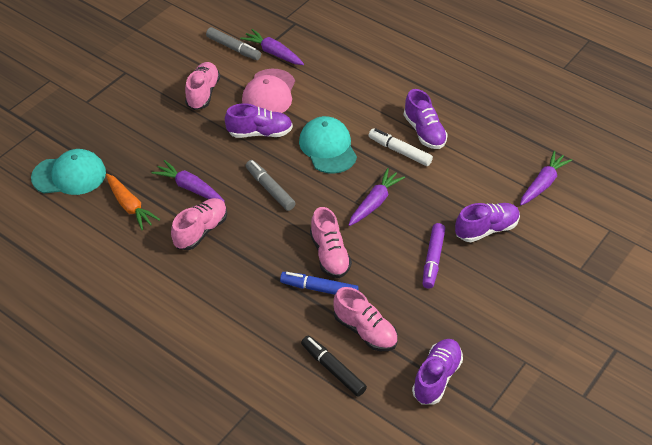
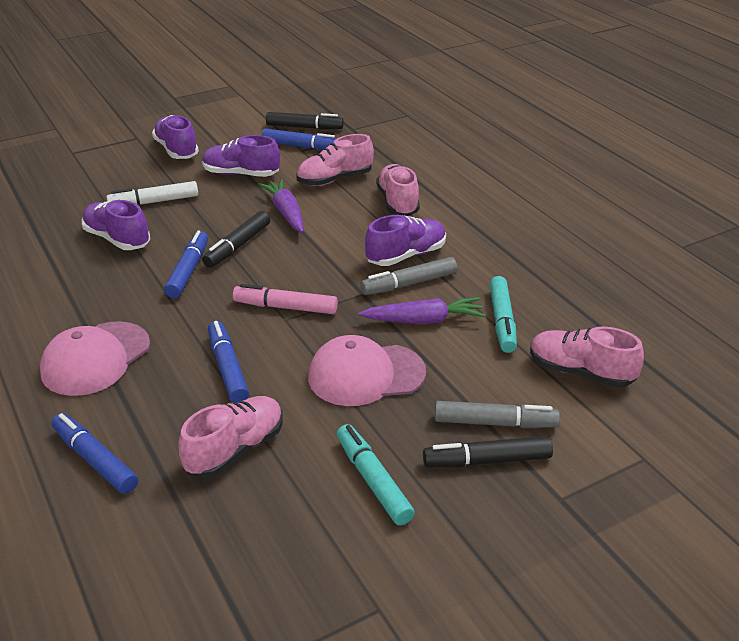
black marker: [301,336,367,397] = 1 -> [202,211,270,268] [266,112,344,130] [423,436,553,467] = 3
blue marker: [280,272,358,295] = 1 -> [51,413,138,494] [164,231,208,298] [208,321,249,403] [262,128,337,150] = 4
orange carrot: [106,174,160,230] = 1 -> none = 0
pink cap: [242,69,295,113] = 1 -> [40,321,150,396] [308,335,426,406] = 2
pink marker: none = 0 -> [233,284,338,314] = 1
purple carrot: [151,160,225,202] [240,29,304,65] [349,168,405,226] [520,151,572,206] = 4 -> [258,179,304,233] [358,297,486,324] = 2
purple marker: [422,223,445,289] = 1 -> none = 0
turquoise cap: [31,149,106,195] [299,116,357,174] = 2 -> none = 0
turquoise marker: none = 0 -> [337,424,415,525] [489,276,517,353] = 2

